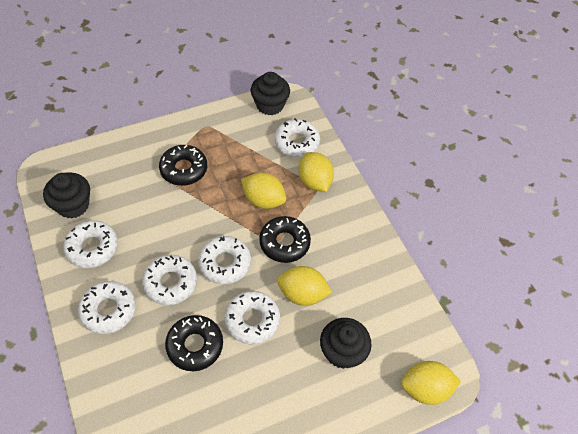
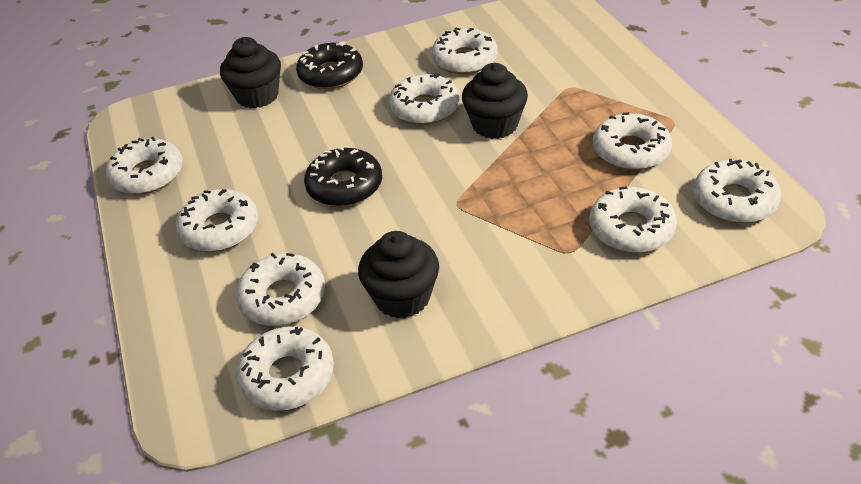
black donut: [159,145,207,186] [165,315,223,371] [259,216,311,263] = 3 -> [296,42,363,89] [304,147,382,207] = 2
white donut: [63,220,118,268] [78,281,136,334] [142,255,197,305] [198,236,251,284] [224,291,280,344] [274,118,320,158] = 6 -> [106,137,183,194] [176,189,258,252] [236,253,325,326] [236,326,334,411] [389,73,460,125] [431,28,498,74] [590,186,677,253] [593,112,672,170] [693,159,781,223] = 9
yellow lemon: [241,172,286,209] [277,266,332,306] [299,152,334,192] [401,361,461,405] = 4 -> none = 0

